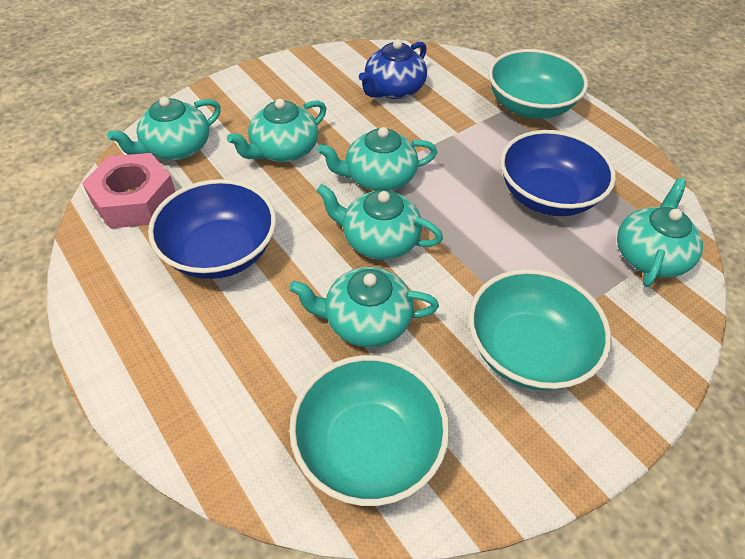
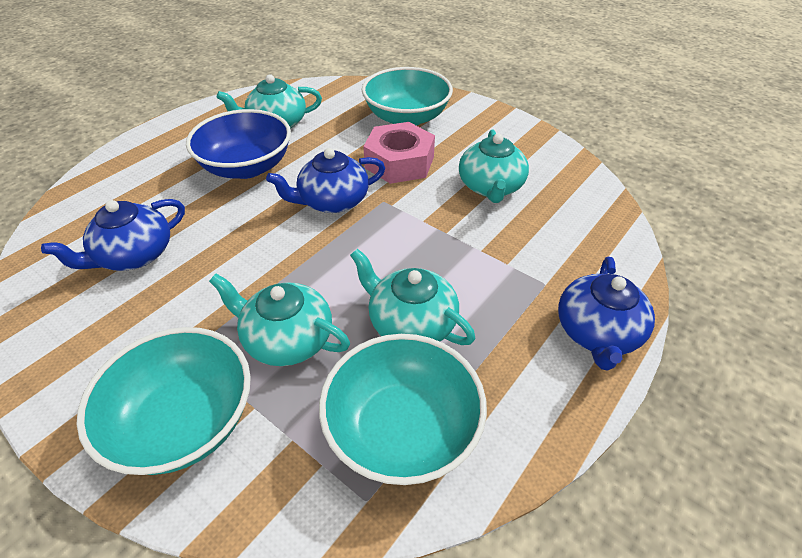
blue bowl: [148,179,276,279] [500,130,616,216] = 2 -> [186,109,291,179] = 1
blue teapot: [358,39,427,99] = 1 -> [41,199,185,271] [266,148,385,213] [558,257,655,371] = 3
turquoise teapot: [108,97,221,160] [227,99,327,162] [289,267,439,347] [316,184,443,260] [318,127,437,191] [617,178,703,287] = 6 -> [209,274,350,366] [217,74,322,129] [350,249,475,345] [459,130,529,203] = 4

